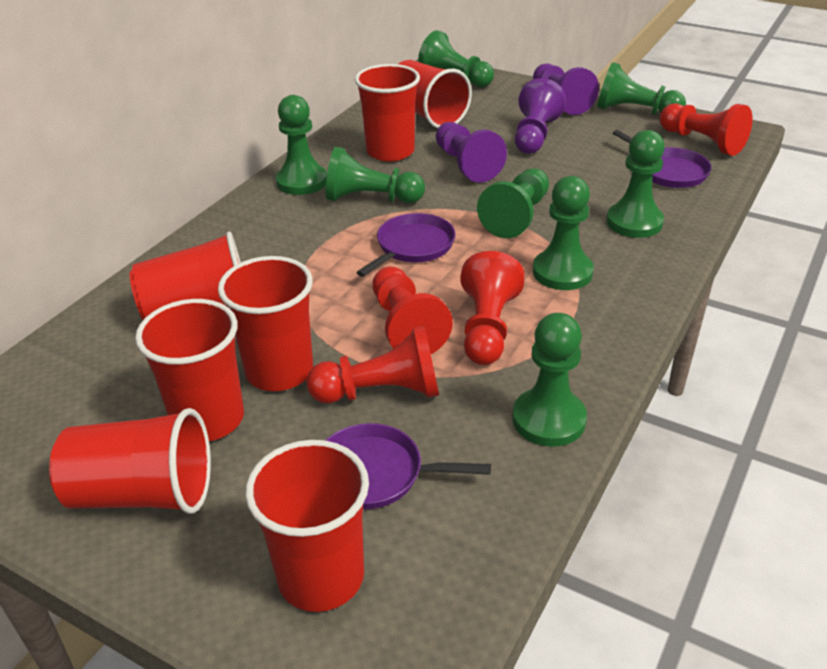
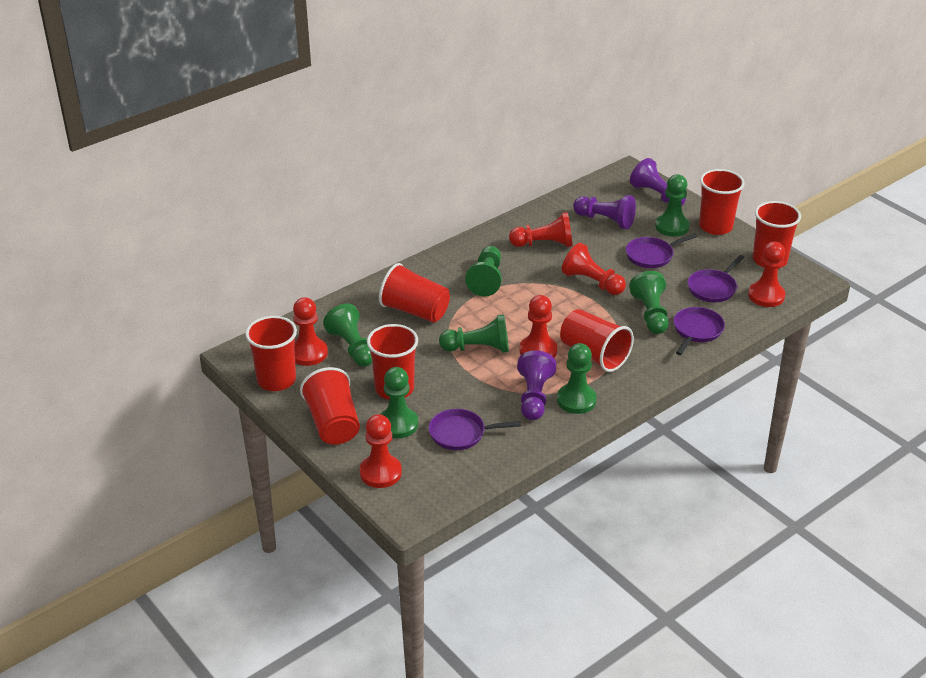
green pawn: [276,95,327,195] [326,147,425,203] [418,30,494,87] [477,168,549,238] [512,313,587,447] [533,176,594,290] [597,62,686,115] [606,130,665,238] = 8 -> [323,303,372,367] [381,367,418,438] [439,314,509,353] [465,246,502,297] [557,343,597,414] [629,271,669,334] [655,174,690,237] = 7
purple pan: [325,423,491,509] [356,213,456,277] [613,130,712,188] = 3 -> [429,409,521,450] [625,233,698,268] [673,307,725,355] [687,255,745,302] = 4
red pawn: [307,325,439,403] [372,266,453,354] [460,251,525,365] [660,103,753,156] = 4 -> [293,297,328,366] [360,414,402,488] [509,212,573,247] [519,295,558,358] [562,243,626,295] [748,242,785,307] = 6

